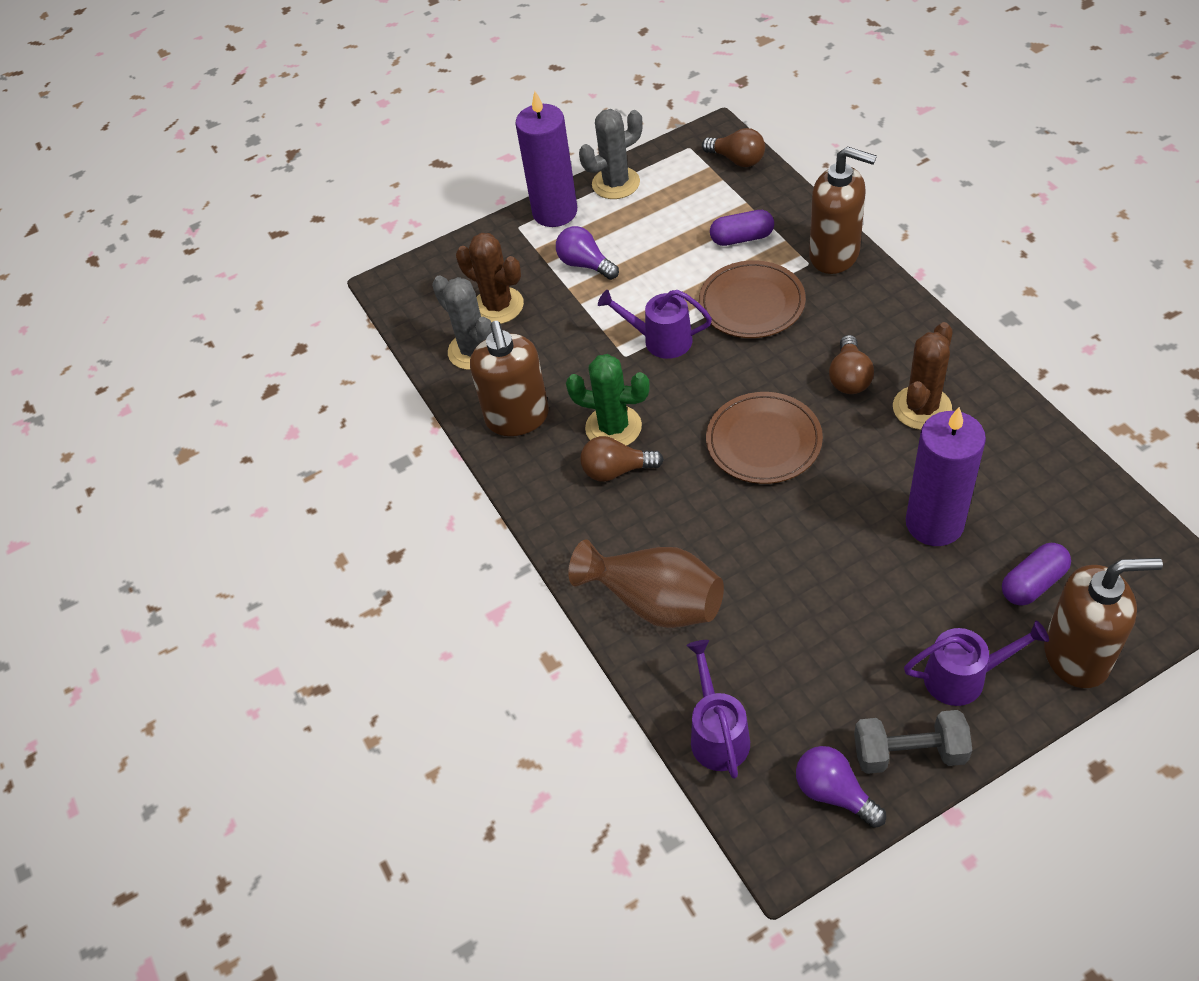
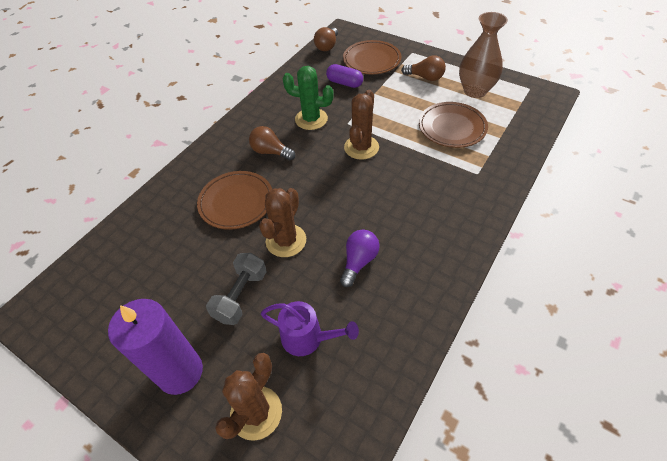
brown cactus: [456,233,524,324] [893,322,953,430] = 2 -> [215,353,282,441] [259,188,306,257] [344,90,379,160] = 3
brown plate: [699,260,806,338] [706,392,823,484] = 2 -> [197,171,272,230] [343,40,401,74] [419,102,488,148] = 3
brown soap dispenser: [470,321,549,436] [809,146,877,274] [1044,558,1163,688] = 3 -> none = 0
grey cactus: [432,276,492,370] [579,109,642,199] = 2 -> none = 0
purple candle: [516,91,577,227] [906,407,986,546] = 2 -> [108,299,203,395] = 1
purple capsule: [710,210,774,246] [1002,543,1071,606] = 2 -> [326,64,363,88] = 1
purple light bulb: [556,226,619,280] [796,746,886,828] = 2 -> [340,230,380,287] = 1
purple watering can: [598,290,712,359] [686,640,750,779] [904,621,1049,706] = 3 -> [261,301,359,356] = 1

